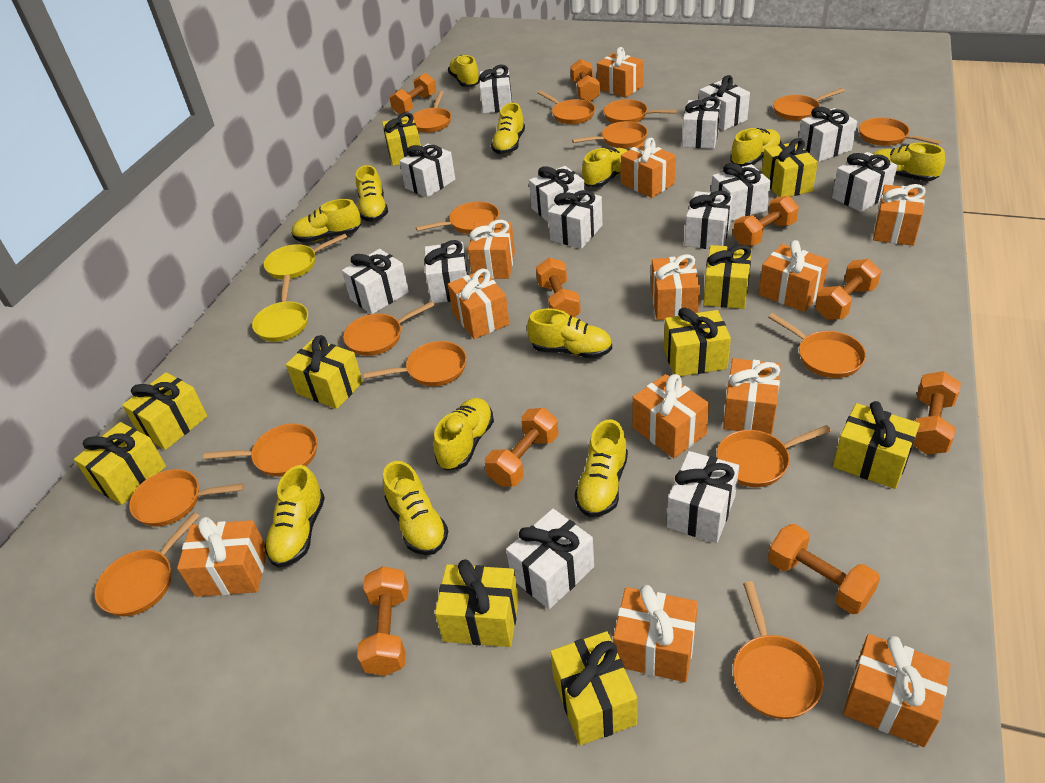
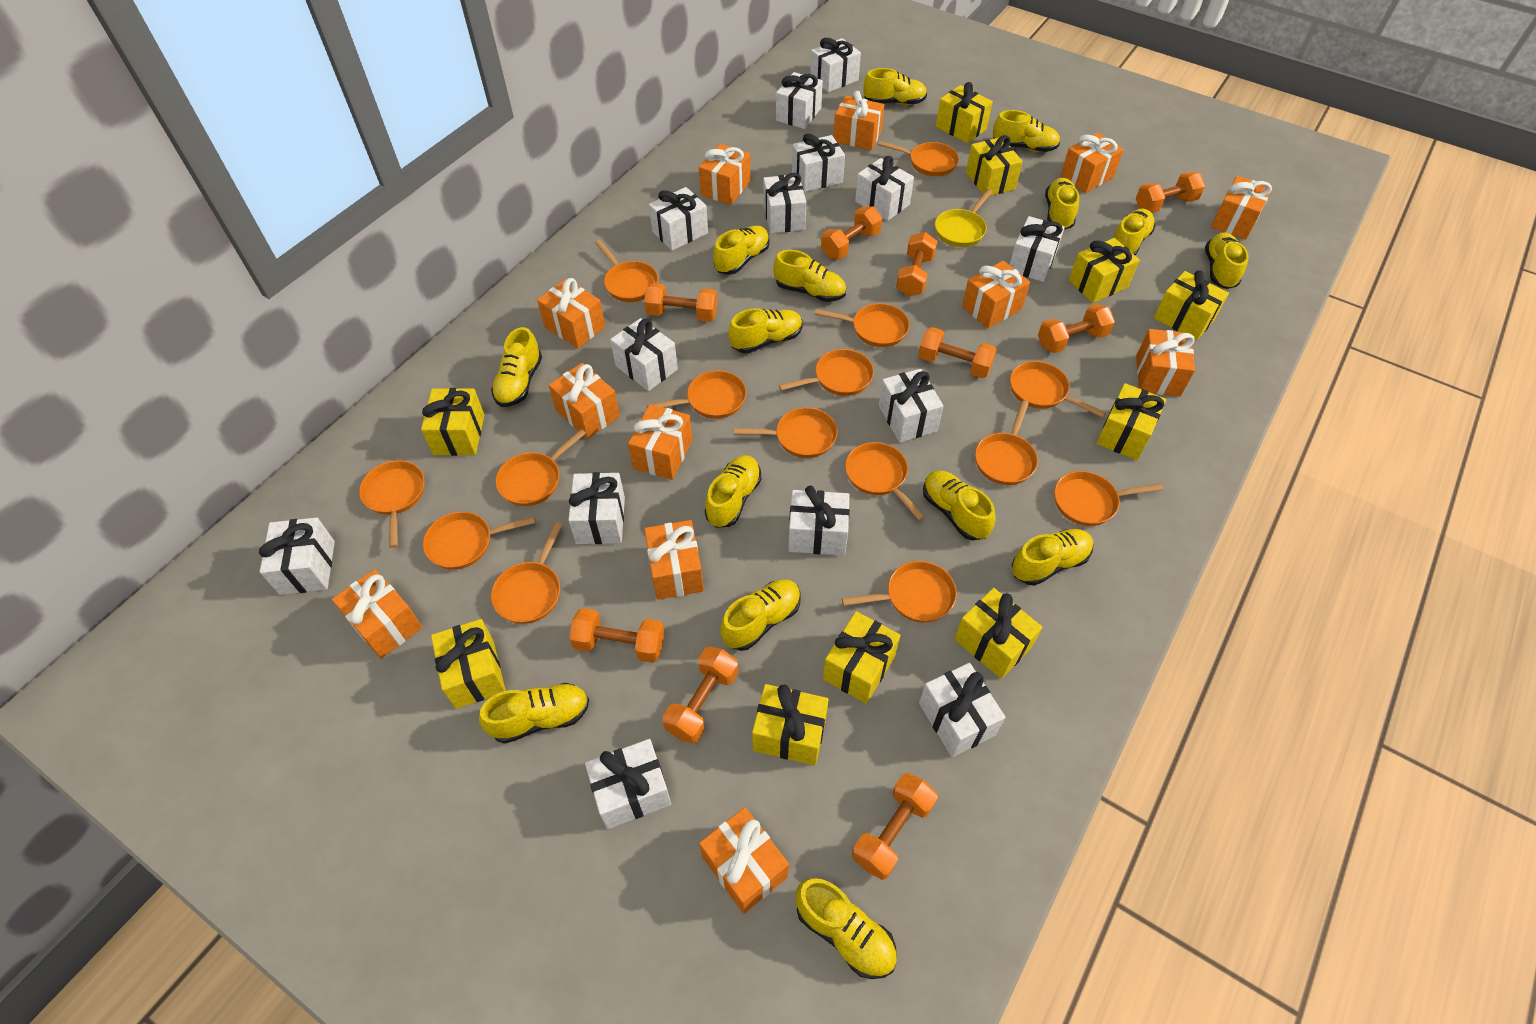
yellow pan: [252,275,308,342] [264,234,347,279] = 2 -> [935,189,992,247] = 1
yellow shoe: [264,465,325,568] [291,199,361,243] [356,165,388,222] [383,461,448,555] [433,398,494,471] [448,55,480,87] [491,103,525,154] [527,309,612,359] [574,420,628,517] [582,148,628,187] [730,128,781,167] [872,143,945,181] = 12 -> [479,683,589,744] [491,327,542,407] [705,455,761,528] [713,226,770,275] [720,579,801,651] [728,308,803,353] [773,250,846,302] [796,878,897,979] [863,68,927,105] [923,470,996,540] [993,110,1060,152] [1012,529,1093,586] [1045,178,1079,229] [1113,209,1155,255] [1205,233,1249,289] = 15

